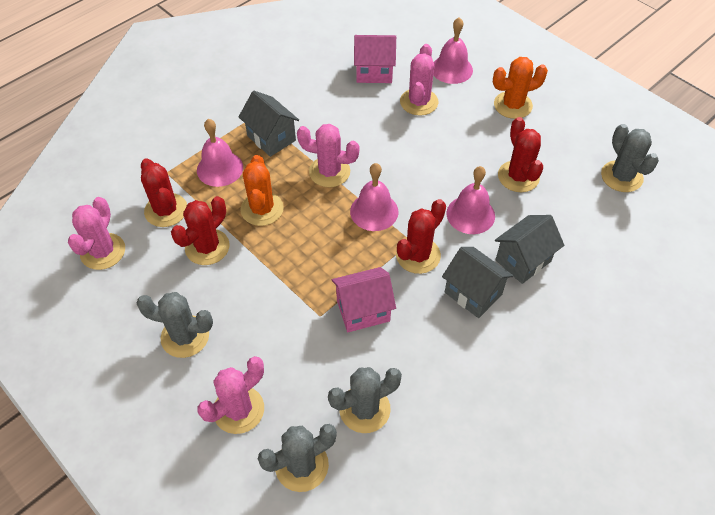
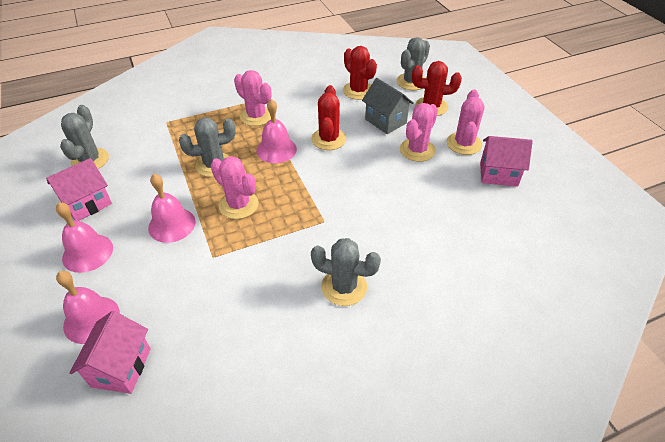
grey house: [239,91,299,157] [442,247,513,318] [495,215,564,284] = 3 -> [362,78,414,134] = 1
orange cactus: [240,155,284,226] [493,57,548,119] = 2 -> none = 0
pink house: [332,267,396,332] [354,35,396,83] = 2 -> [46,158,112,221] [69,311,151,394] [480,136,533,187] = 3
red cactus: [141,158,187,227] [171,196,230,265] [396,199,446,274] [498,117,543,192] = 4 -> [311,85,346,150] [343,46,377,100] [412,61,462,116] = 3

